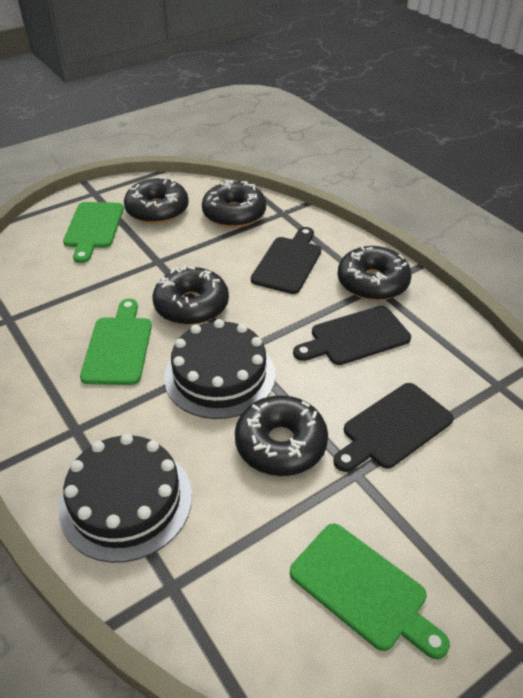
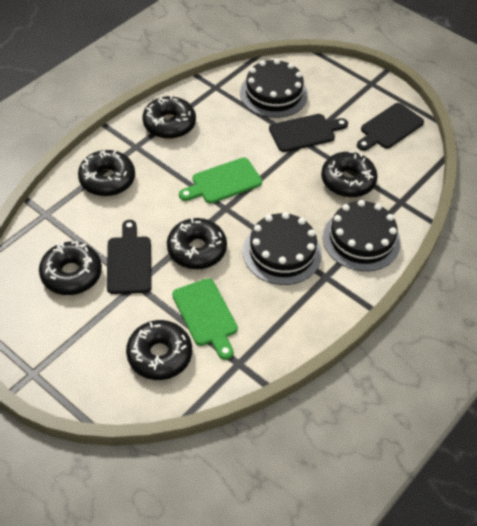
black cake: [59,433,192,563] [164,319,276,419] = 2 -> [240,59,308,118] [243,212,322,285] [323,200,401,271] = 3
black donut: [124,177,189,224] [152,265,229,325] [202,180,266,228] [235,395,328,476] [337,246,412,301] = 5 -> [39,241,102,295] [78,150,135,196] [126,320,192,380] [142,95,196,139] [167,218,227,269] [321,151,378,197] = 6
green cutting board: [63,202,124,263] [80,299,152,385] [290,524,450,659] = 3 -> [172,278,238,360] [179,158,262,203] = 2

